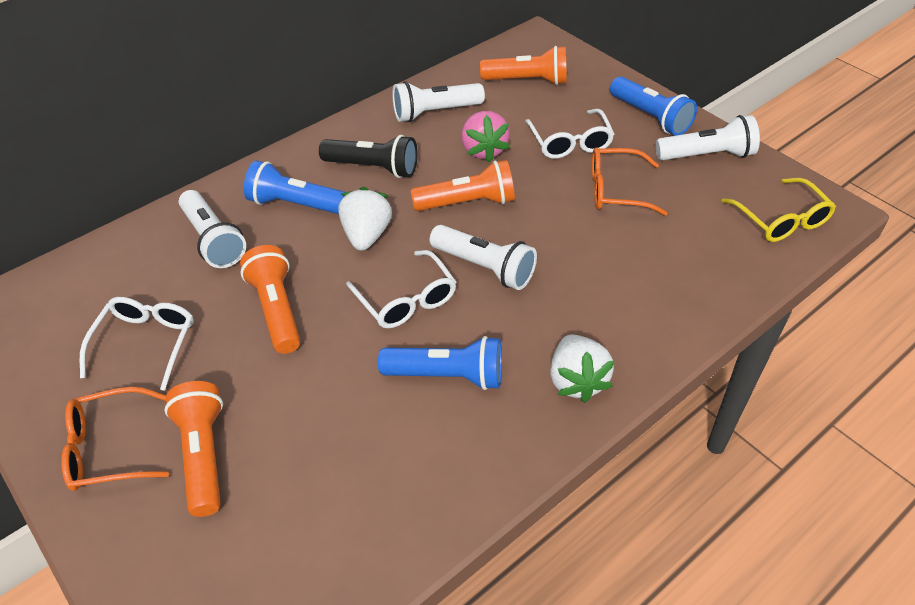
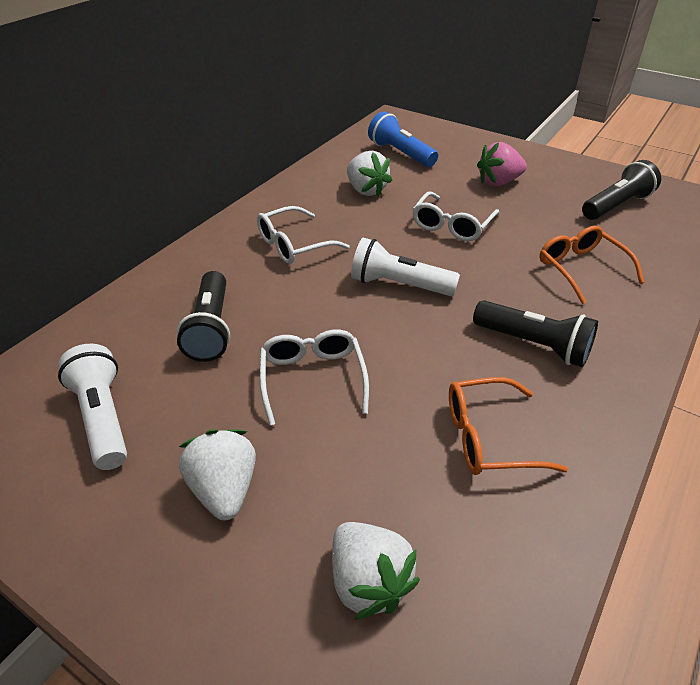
black flashlight: [319,135,417,178] = 1 -> [177,271,230,362] [473,300,598,367] [582,160,661,220] = 3
blue flashlight: [244,160,346,214] [378,336,502,390] [610,77,697,136] = 3 -> [368,111,438,167] = 1
orange flashlight: [165,381,223,517] [240,245,300,354] [410,160,515,211] [480,46,567,85] = 4 -> none = 0
white flashlight: [179,190,246,268] [392,81,485,122] [430,225,537,290] [655,115,760,160] = 4 -> [58,344,127,470] [351,238,460,296] = 2
white strawberry: [338,187,392,251] [550,335,614,403] = 2 -> [179,429,256,520] [332,522,420,620] [347,151,392,197] = 3
yellow glasses: [722,178,836,242] = 1 -> none = 0

